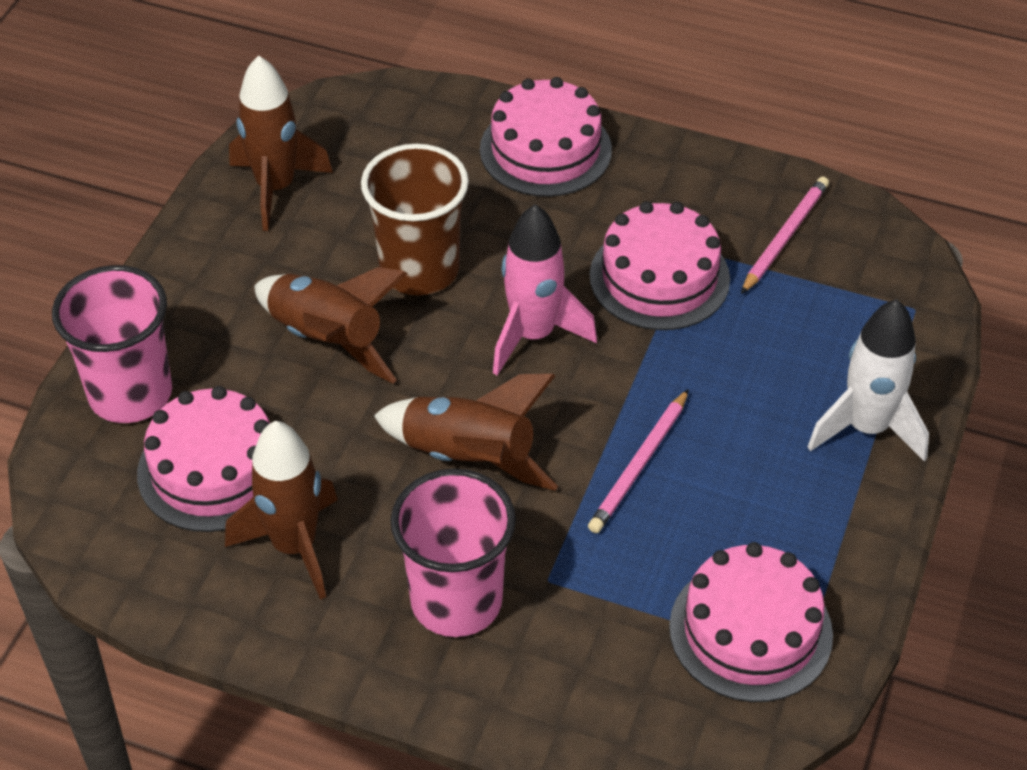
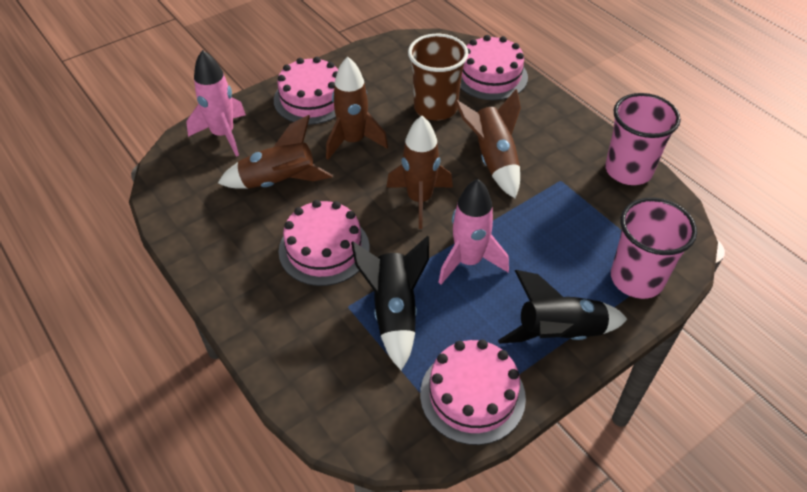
black rocket: none = 0 -> [351,236,429,370] [498,270,627,344] = 2
pink pencil: [588,389,689,533] [741,176,829,294] = 2 -> none = 0
pink rocket: [493,204,597,375] = 1 -> [186,50,246,157] [438,179,509,285] = 2
white rocket: [808,299,929,462] = 1 -> none = 0

